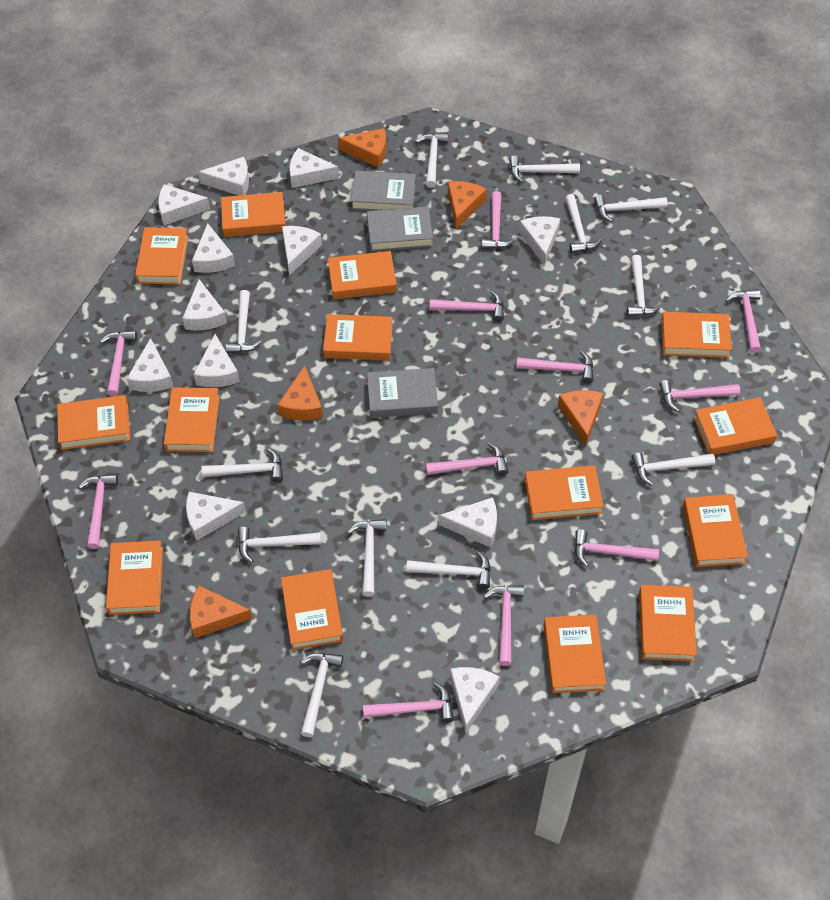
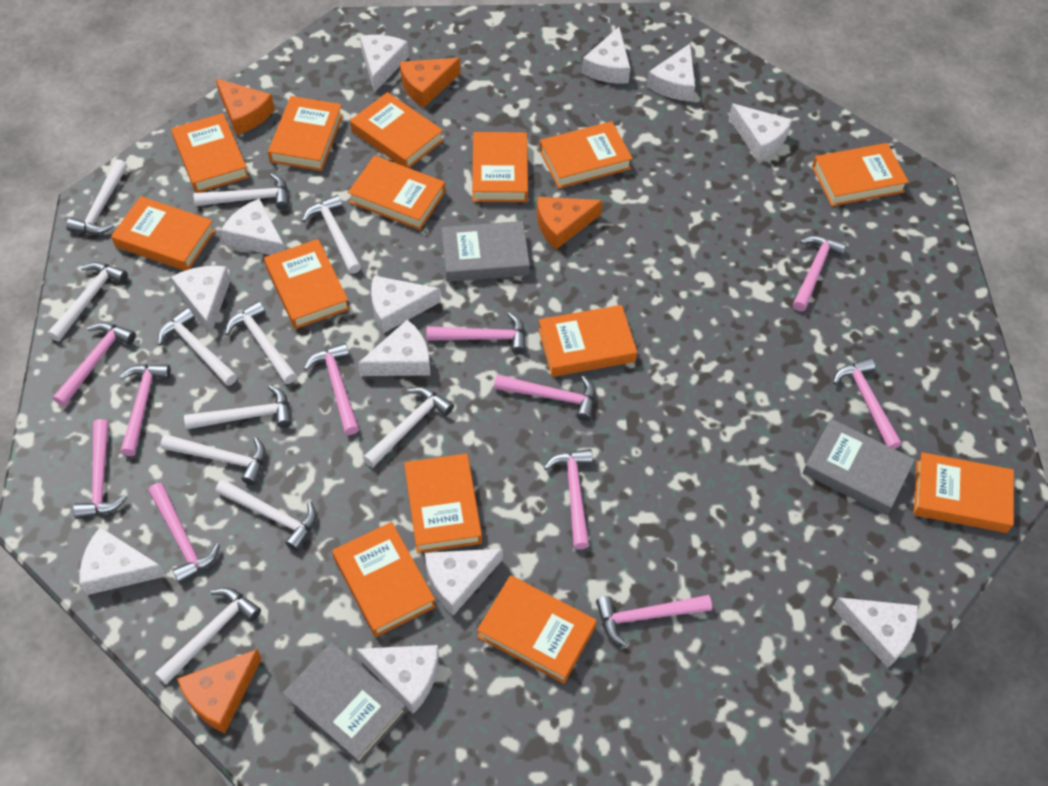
orange cheese: [190,586,252,638] [277,366,323,420] [338,128,386,168] [448,181,487,229] [558,390,603,446] = 5 -> [177,649,262,733] [215,78,275,135] [400,58,461,108] [537,197,603,249] = 4
white hammer: [201,448,283,482] [225,290,262,354] [238,527,321,563] [301,653,343,737] [347,519,386,597] [406,551,490,589] [416,133,448,188] [510,155,580,183] [565,194,602,253] [594,195,668,222] [627,255,662,317] [632,452,715,486] = 12 -> [48,262,128,342] [66,159,127,234] [155,588,261,685] [158,308,237,386] [160,434,266,485] [184,385,292,429] [194,173,289,210] [215,479,317,551] [225,301,297,384] [302,195,361,274] [363,387,454,467] = 11

